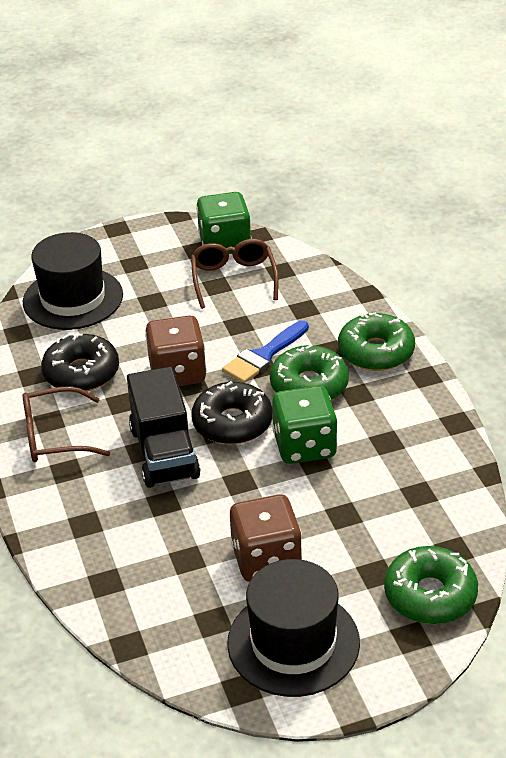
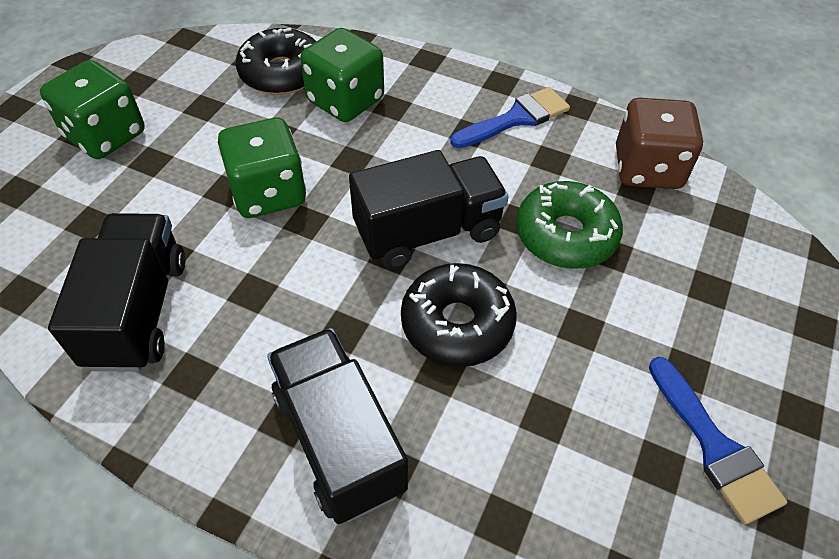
black hat: [23,232,123,330] [227,559,360,697] = 2 -> none = 0
black truck: [127,367,201,488] = 1 -> [48,213,185,372] [267,328,408,524] [349,150,509,269] = 3
blue brush: [222,320,309,383] = 1 -> [450,87,570,148] [649,356,787,525] = 2
brown dice: [145,316,207,386] [230,494,302,582] = 2 -> [616,98,703,189] = 1
brown glasses: [23,386,110,462] [191,239,279,309] = 2 -> none = 0
green dice: [196,192,252,254] [272,386,338,464] = 2 -> [40,60,145,159] [218,118,306,218] [300,28,384,122] = 3
green donut: [270,345,349,400] [338,312,415,371] [384,546,478,624] = 3 -> [516,181,623,269] = 1

